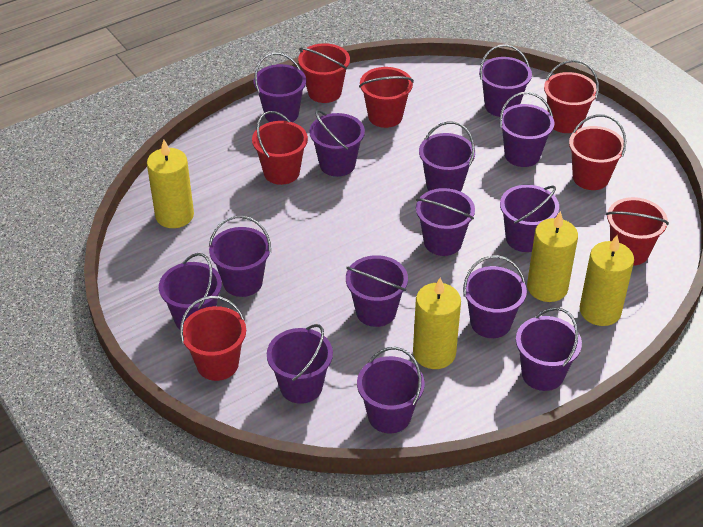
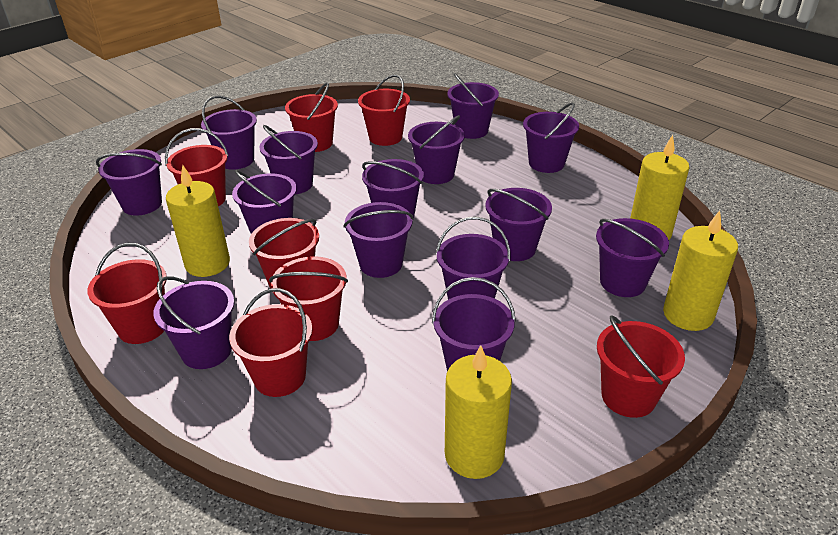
red bucket: [180,296,246,381] [252,111,308,185] [298,43,350,103] [359,67,414,128] [544,60,599,133] [569,114,626,190] [606,197,669,266] = 7 -> [87,243,166,344] [165,128,228,207] [229,288,312,397] [249,218,319,289] [269,256,348,341] [285,83,338,152] [358,75,410,146] [597,315,685,418] = 8

